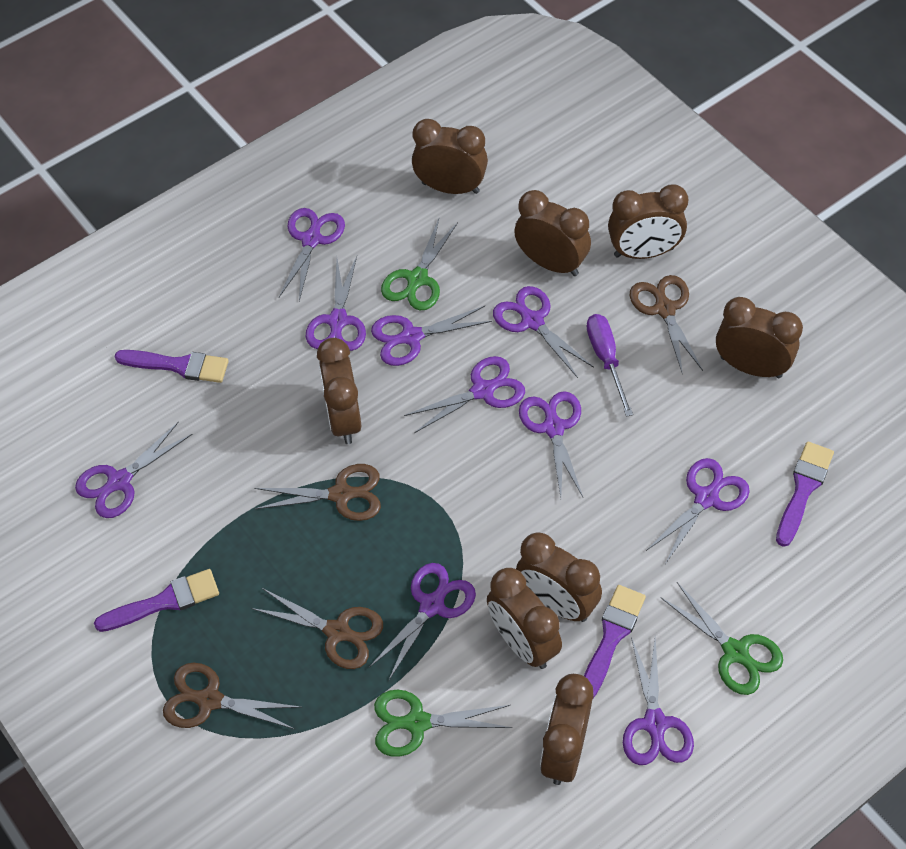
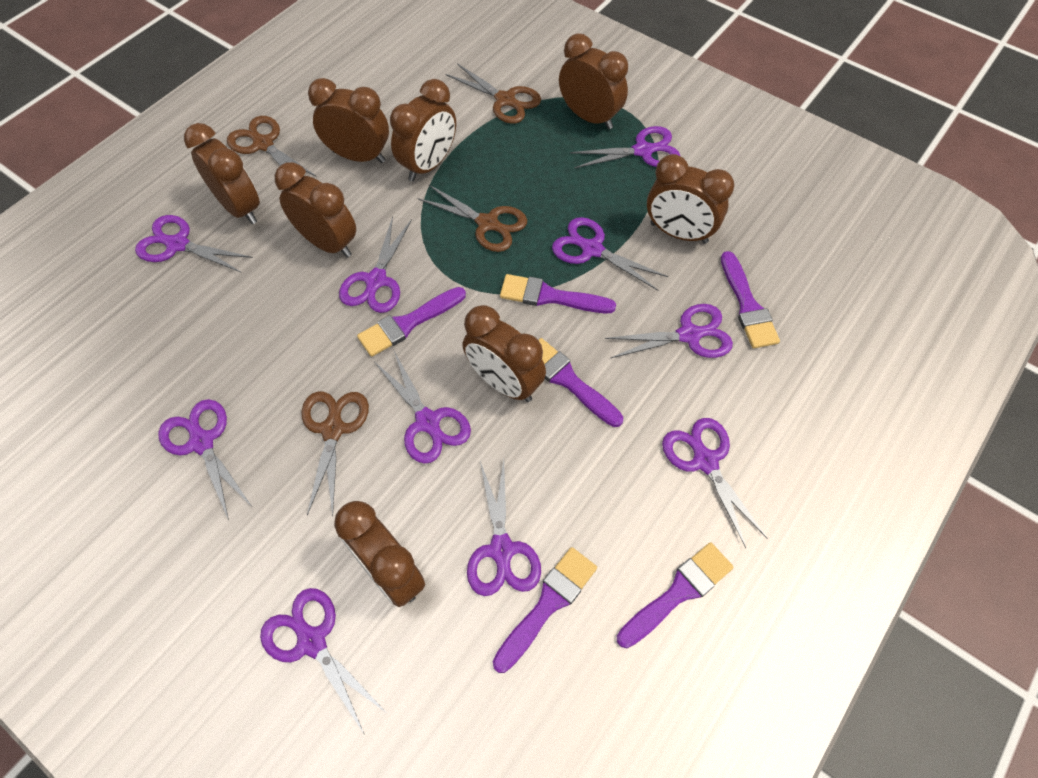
green scissors: [374,690,512,757] [381,219,458,310] [660,582,783,695] = 3 -> none = 0
purple brush: [94,569,219,632] [114,350,229,383] [584,585,646,697] [776,442,834,547] = 4 -> [357,287,466,357] [493,547,597,673] [500,274,616,313] [539,338,623,427] [617,542,734,648] [721,251,780,348] = 6
purple screwdriver: [587,314,633,417] = 1 -> none = 0

